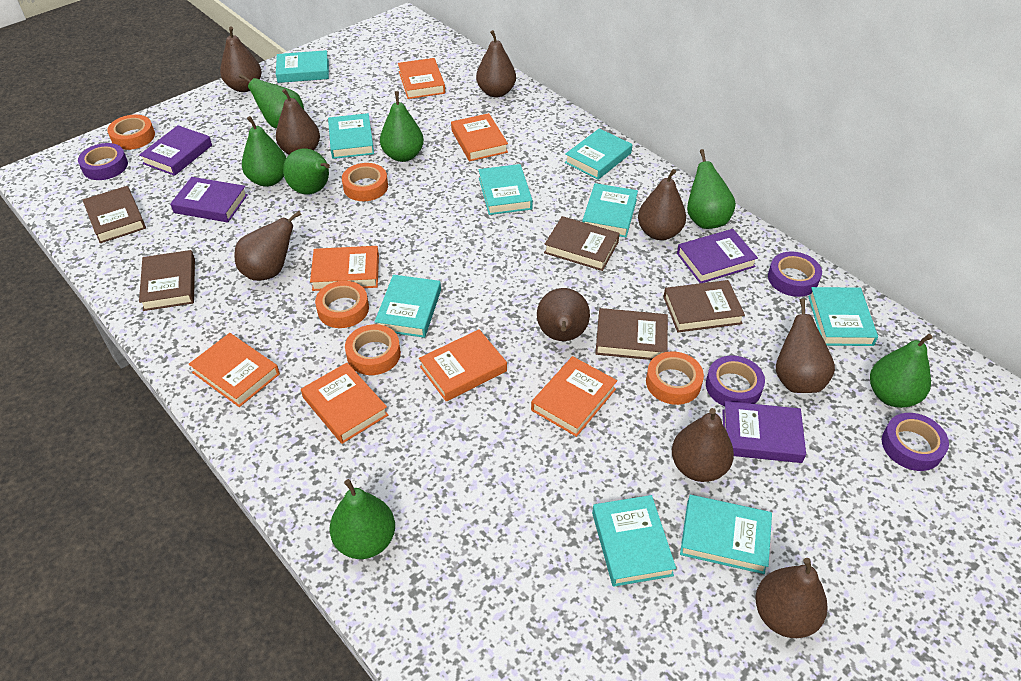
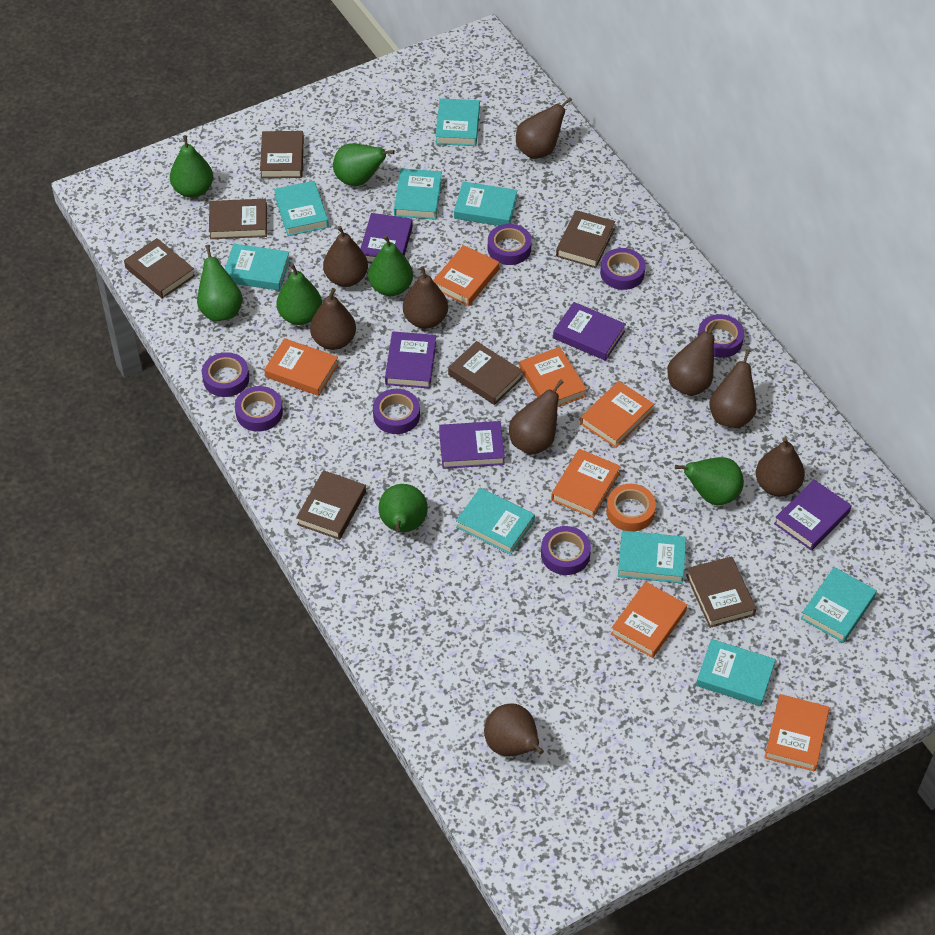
brown book: [83,186,146,243] [139,250,195,311] [544,216,620,271] [595,308,668,360] [664,280,745,332] = 5 -> [124,238,195,299] [209,199,267,239] [260,131,304,178] [296,470,366,540] [448,341,523,405] [556,210,615,268] [686,556,756,628] = 7
orange tape: [107,115,155,150] [315,281,369,328] [342,163,388,201] [345,324,401,375] [646,351,704,405] = 5 -> [606,484,656,531] = 1
purple book: [139,125,212,176] [170,177,248,222] [677,229,758,283] [722,401,806,463] = 4 -> [360,213,413,263] [385,332,436,389] [439,421,505,469] [553,302,626,361] [774,479,852,551] = 5
purple tape: [78,143,128,180] [706,355,765,406] [768,251,822,297] [882,413,949,471] = 4 -> [202,352,249,397] [235,386,283,432] [373,389,420,434] [488,224,532,265] [541,526,591,575] [600,248,645,290] [698,314,744,358] = 7

